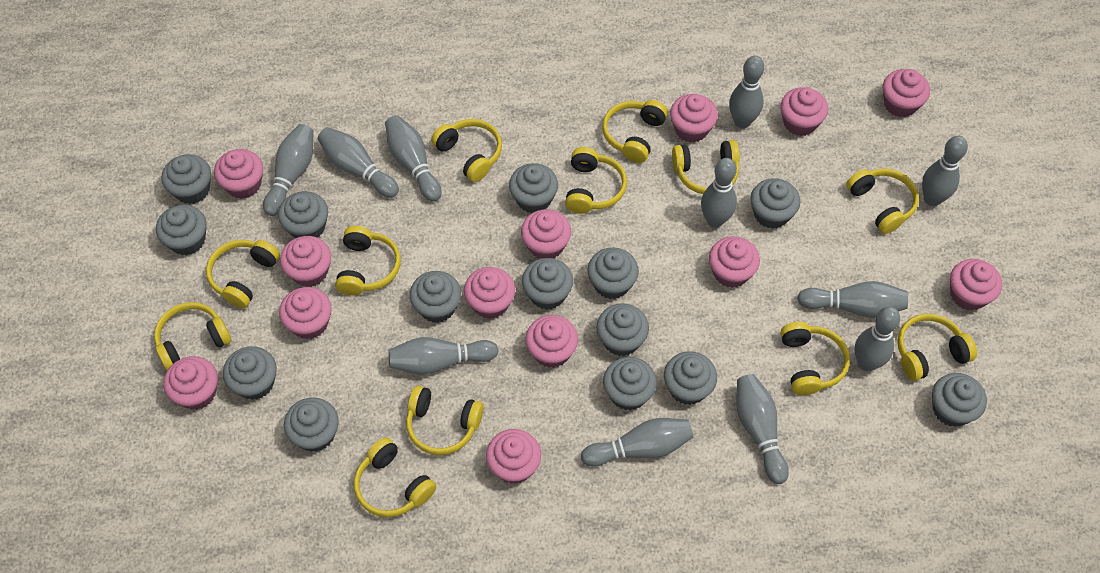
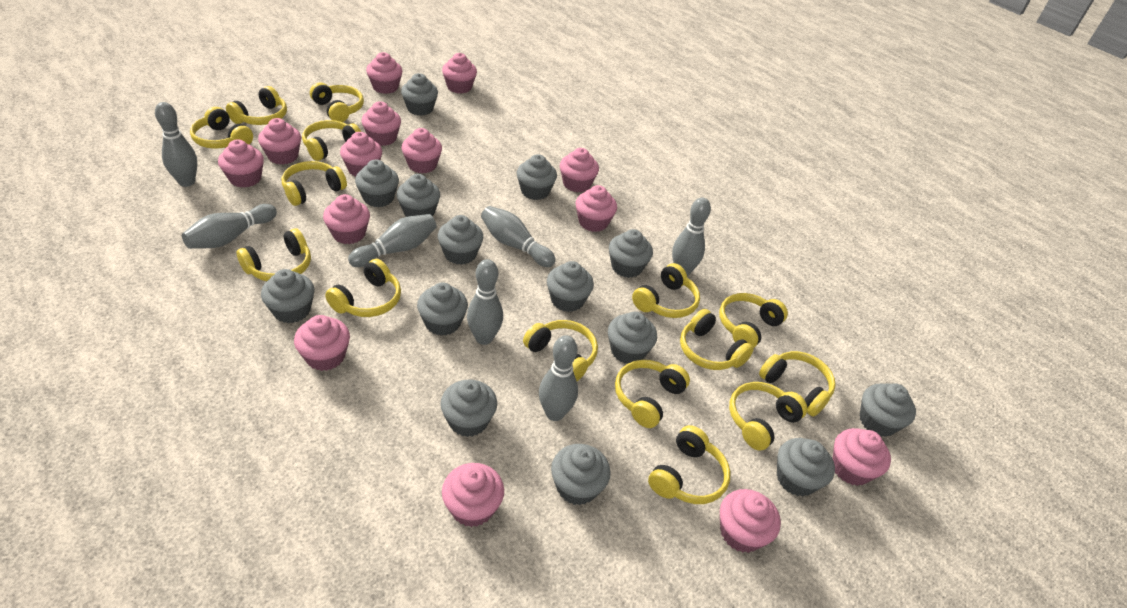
grey bowling pin: [263,124,314,216] [318,127,399,198] [385,115,442,202] [388,337,499,375] [581,418,693,467] [701,158,737,228] [729,56,764,128] [736,374,789,484] [797,281,908,318] [854,307,900,371] [922,136,968,206] = 11 -> [155,102,197,187] [182,204,277,249] [348,214,437,267] [467,259,503,345] [481,206,556,267] [539,335,578,421] [672,197,711,276] = 7
pink cupcake: [164,356,218,410] [214,149,263,199] [279,287,332,339] [280,236,331,287] [464,267,515,319] [486,429,541,484] [521,209,571,259] [525,315,578,368] [670,94,718,143] [709,236,760,288] [781,87,828,136] [883,69,930,117] [950,259,1002,310] = 13 -> [218,139,264,188] [258,118,301,165] [294,315,350,371] [323,194,370,244] [340,132,382,177] [361,101,401,146] [366,52,402,94] [401,128,442,173] [442,53,477,94] [442,463,504,527] [560,148,599,193] [575,185,617,232] [720,489,781,553] [833,428,891,486] = 14
yellow headphones: [154,302,232,370] [206,240,280,308] [335,226,401,296] [354,437,436,517] [406,386,484,455] [431,119,502,182] [565,147,627,214] [602,100,668,163] [672,140,740,194] [781,322,850,395] [846,168,919,234] [897,314,977,381] = 12 -> [190,107,253,149] [226,86,287,125] [236,228,311,281] [282,161,347,206] [302,120,361,161] [310,82,364,122] [325,259,401,317] [523,320,598,381] [615,360,690,428] [632,263,700,318] [648,425,731,504] [680,309,754,370] [719,293,788,348] [729,382,807,451] [759,351,836,417] = 15

